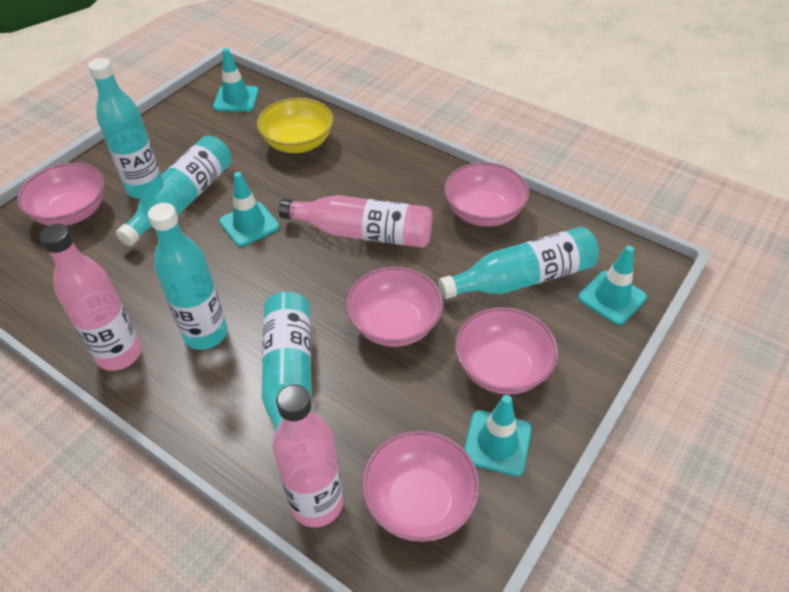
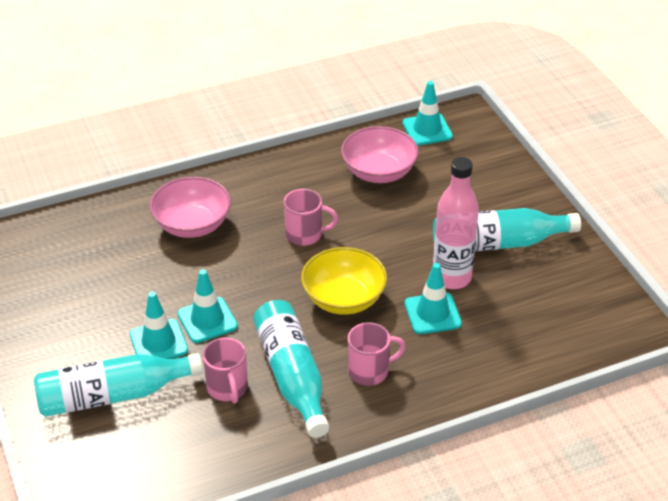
pink bottle: [40,224,142,371] [272,385,343,527] [279,195,433,248] = 3 -> [433,157,479,289] = 1
pink bowl: [17,163,104,226] [346,267,443,347] [362,431,480,542] [444,162,529,227] [455,307,558,395] = 5 -> [150,177,231,238] [341,126,419,183] = 2
pink mug: none = 0 -> [203,337,248,404] [284,189,338,246] [347,322,406,386] = 3
turquoise bottle: [88,58,161,199] [116,135,232,246] [148,203,228,350] [262,292,312,462] [438,227,599,299] = 5 -> [34,353,203,417] [253,300,330,438] [433,208,581,252] = 3

